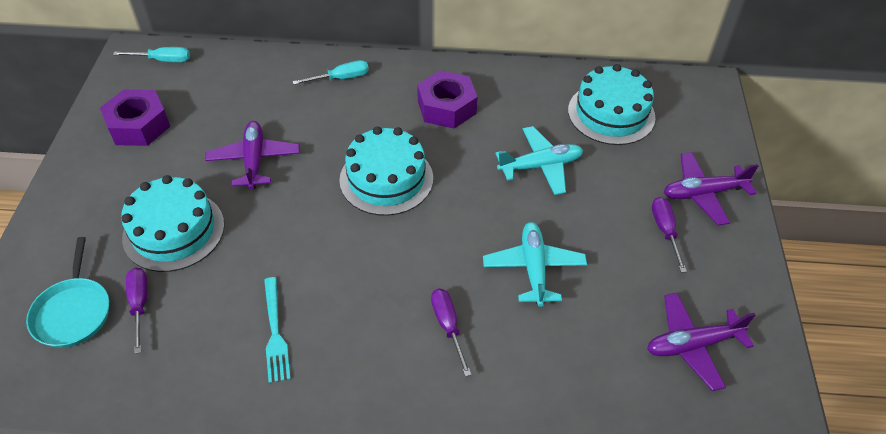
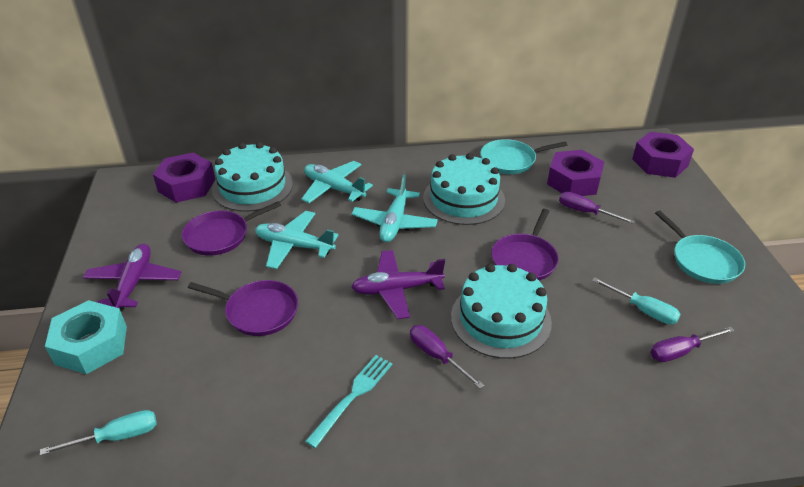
purple nut: [100,90,170,146] [417,70,477,129] = 2 -> [153,153,215,203] [547,150,604,196] [632,132,694,178] = 3
purple pan: none = 0 -> [182,201,281,256] [188,280,298,336] [491,209,559,281] = 3
purple plane: [205,121,300,189] [647,293,755,391] [664,152,759,225] = 3 -> [83,244,181,312] [351,250,445,319] = 2
turquoise nut: none = 0 -> [45,300,127,374] = 1
turquoise pan: [26,237,109,348] = 1 -> [480,139,567,174] [655,210,745,284] = 2
turquoise plane: [483,222,587,307] [495,126,583,195] = 2 -> [255,211,338,269] [301,161,373,203] [351,175,438,242] = 3

